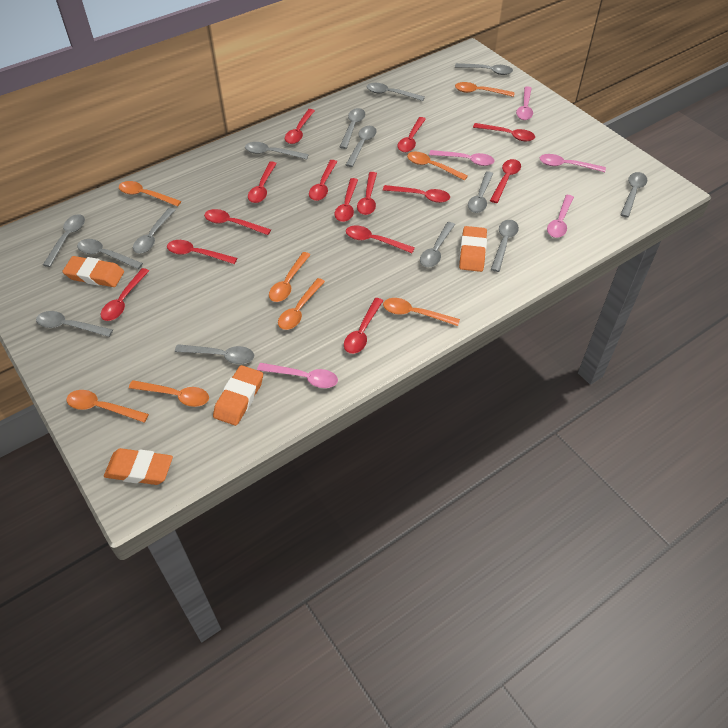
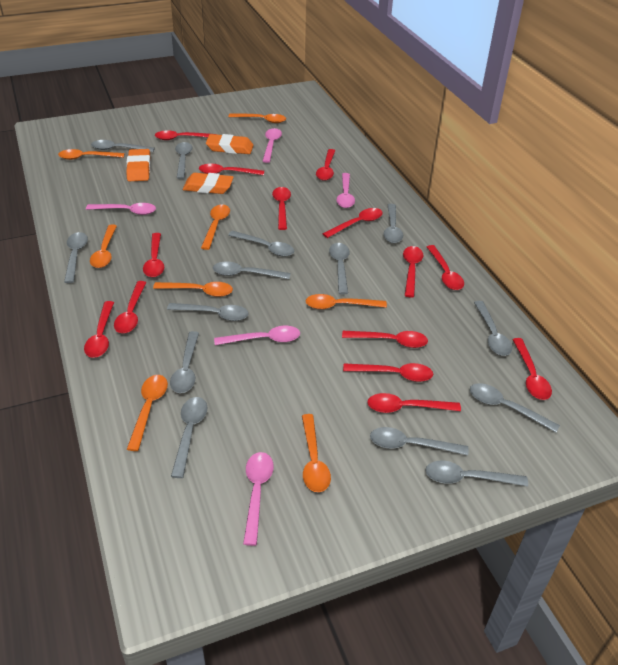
orange eraser: [62,256,124,287] [104,448,173,485] [213,365,263,426] [459,226,487,272] = 4 -> [126,149,151,181] [183,173,234,194] [206,134,254,154] = 3

